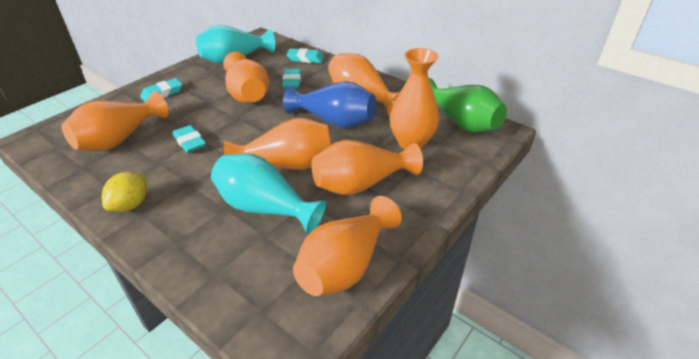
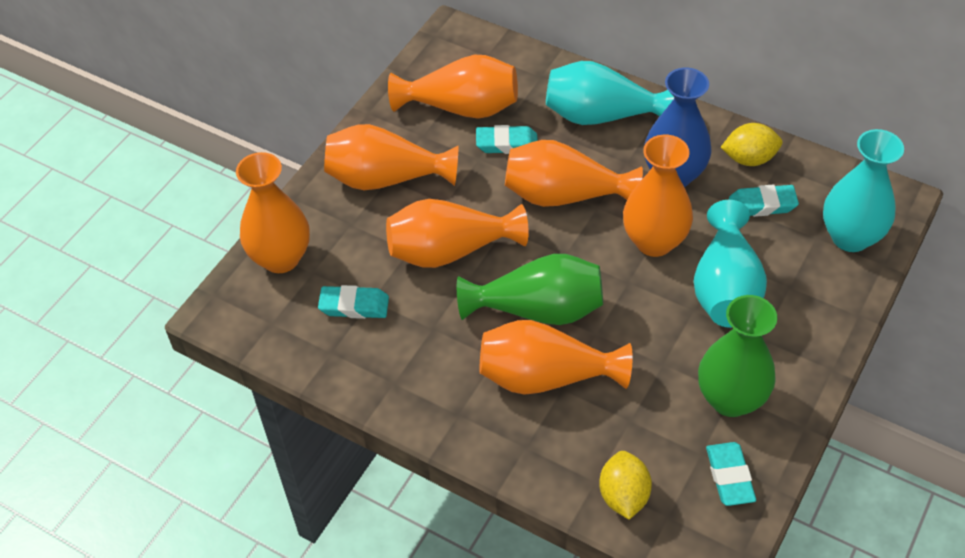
green vase: [429,78,507,132] = 1 -> [457,254,603,325] [698,295,777,417] = 2
turquoise vase: [196,25,275,64] [211,154,326,234] = 2 -> [546,61,674,125] [694,200,767,328] [823,129,904,252] = 3
yellow lemon: [102,172,147,212] = 1 -> [599,451,652,520] [720,123,782,166] = 2

